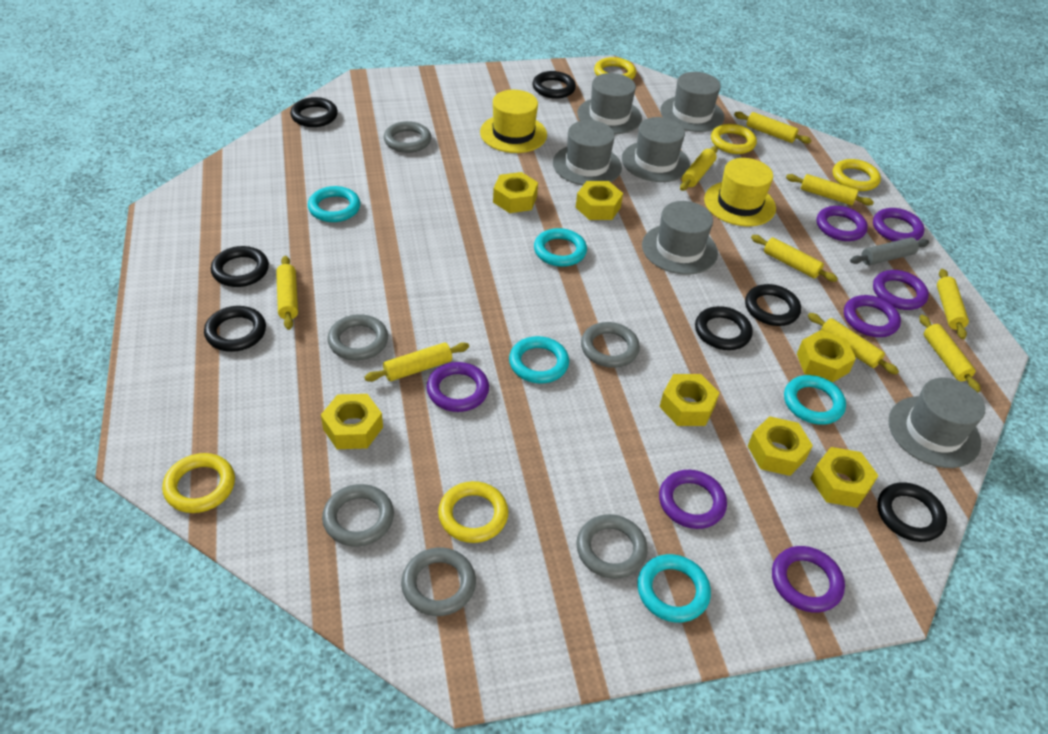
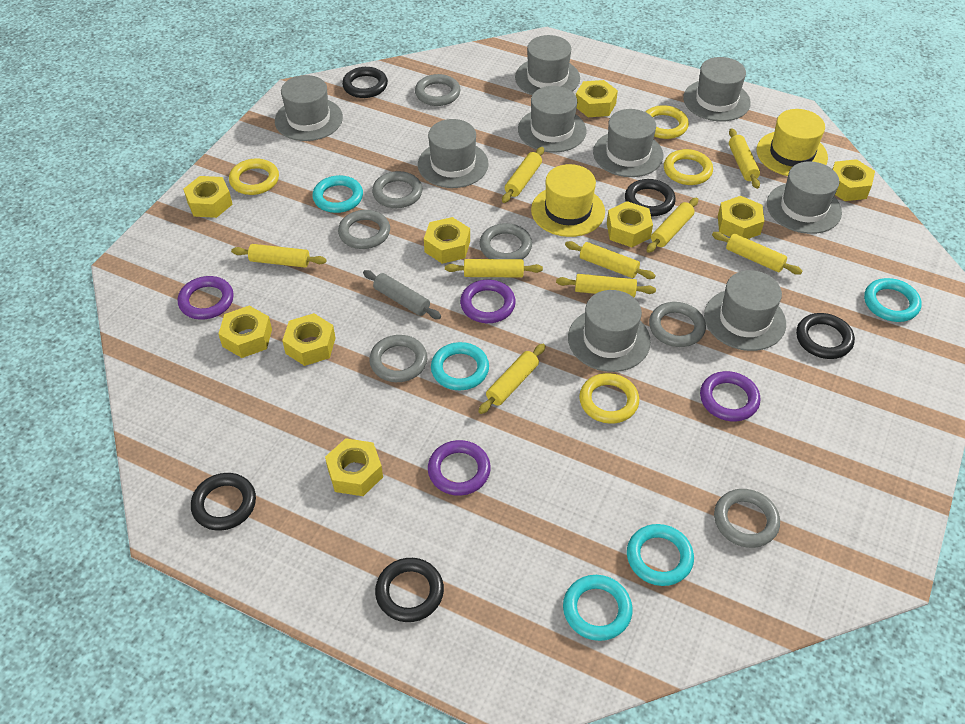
black ring: [204,306,266,352] [211,246,269,287] [290,97,338,127] [533,71,576,99] [695,306,753,350] [745,284,801,326] [877,482,947,542] = 7 -> [191,473,256,531] [342,67,388,98] [375,558,444,622] [625,179,676,216] [796,313,855,359] = 5
grey hat: [553,120,622,185] [577,73,642,134] [622,117,690,182] [642,201,718,275] [660,72,724,132] [888,378,985,468] = 6 -> [275,75,343,141] [418,119,489,188] [515,35,580,95] [518,86,587,153] [568,290,651,372] [593,109,663,177] [683,57,751,122] [704,270,786,351] [767,161,842,234] = 9
grey ring: [322,484,394,547] [327,314,388,360] [384,121,431,153] [401,547,476,616] [576,514,648,579] [581,322,640,368] = 6 -> [338,210,390,249] [369,335,427,382] [372,171,423,208] [415,74,460,106] [480,223,532,259] [649,302,706,347] [714,489,780,548] = 7
purple ring: [427,362,489,412] [659,470,727,529] [772,546,845,613] [816,206,868,241] [844,295,901,337] [873,208,924,242] [873,270,929,310] = 7 -> [178,276,234,320] [428,440,491,496] [460,280,516,323] [700,371,760,421] = 4
yellow nut: [321,394,383,449] [493,172,538,213] [575,181,623,220] [659,374,720,426] [748,416,813,476] [797,330,856,383] [810,447,879,508] = 7 -> [183,176,233,218] [218,306,272,358] [282,313,335,366] [325,438,383,496] [424,217,470,264] [576,80,618,117] [607,201,653,247] [718,196,764,239] [833,159,875,201] = 9
yellow ring: [162,453,235,513] [438,481,508,543] [594,57,636,79] [711,124,757,154] [833,159,881,191] = 5 -> [229,159,279,195] [579,373,639,424] [646,105,689,139] [664,149,713,185] = 4

